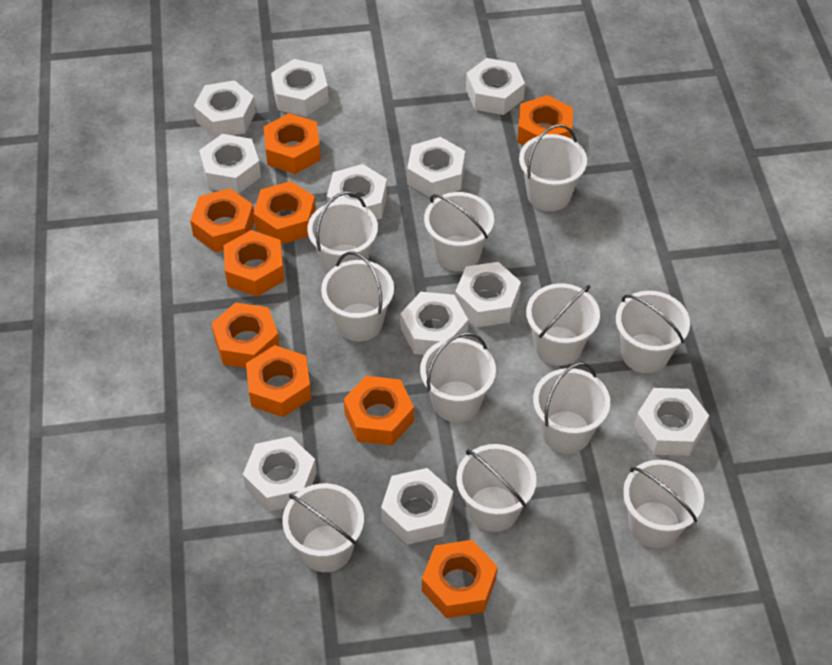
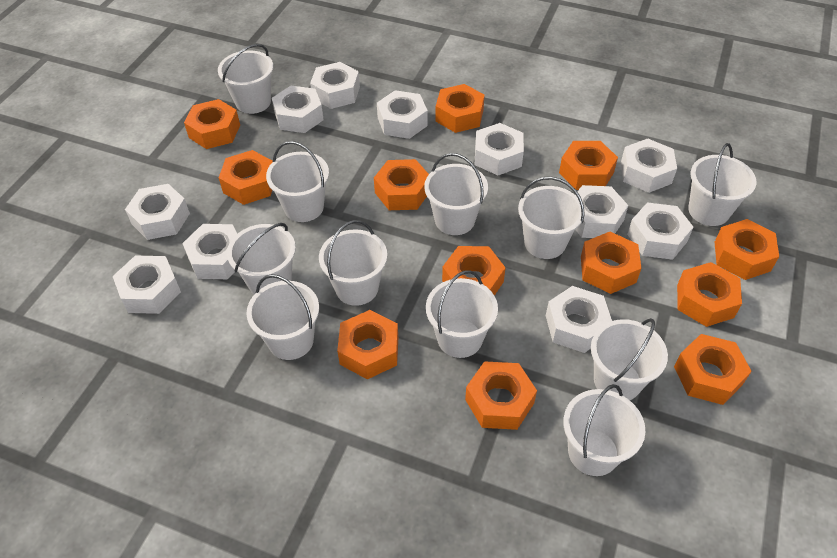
orange nut: [190,188,254,252] [211,302,280,368] [224,230,285,297] [246,345,312,417] [253,181,316,244] [264,113,321,174] [343,376,414,445] [422,540,498,618] [517,95,573,145] = 9 -> [184,99,240,149] [219,150,273,205] [337,310,398,379] [374,159,429,210] [435,84,485,133] [442,246,506,296] [465,361,537,430] [559,141,618,190] [581,232,641,294] [674,334,752,405] [677,262,742,327] [715,219,779,280] = 12

